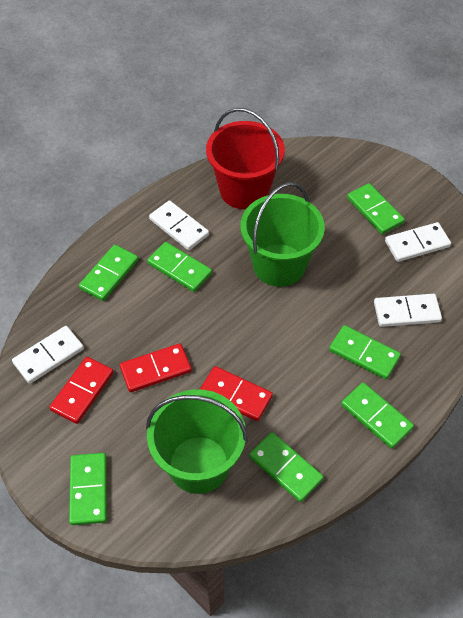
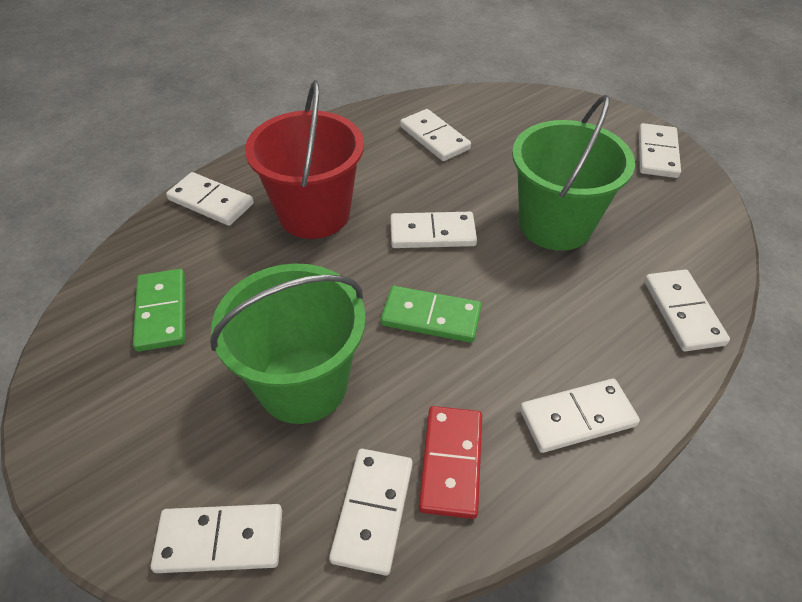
green domino: [69,453,107,525] [79,245,138,301] [147,242,212,292] [249,432,323,502] [329,325,401,379] [341,382,414,449] [347,183,405,234] = 7 -> [133,269,185,352] [381,286,482,343] = 2
red domino: [49,357,114,424] [120,344,192,392] [200,366,273,421] = 3 -> [419,406,482,519] = 1
white domino: [12,326,84,384] [149,200,209,250] [374,294,442,327] [385,222,451,262] = 4 -> [151,504,282,573] [166,172,254,226] [329,449,413,575] [390,212,477,248] [400,109,471,161] [520,379,640,453] [639,123,681,178] [644,269,730,351] = 8

